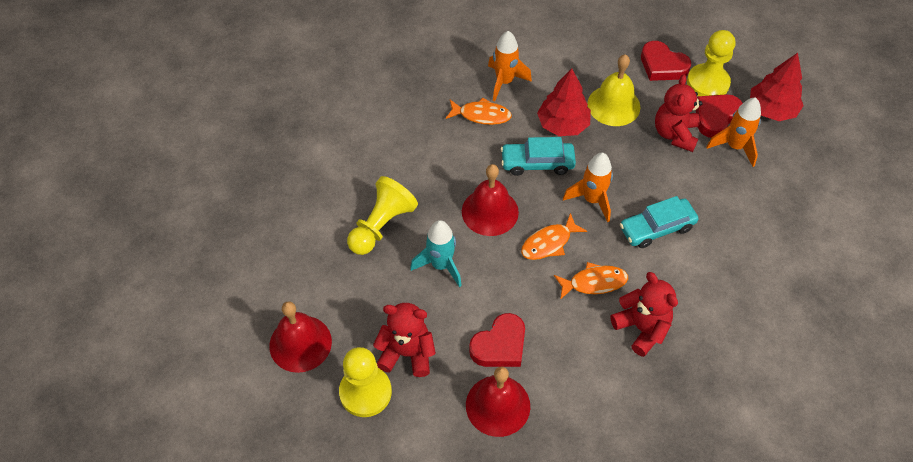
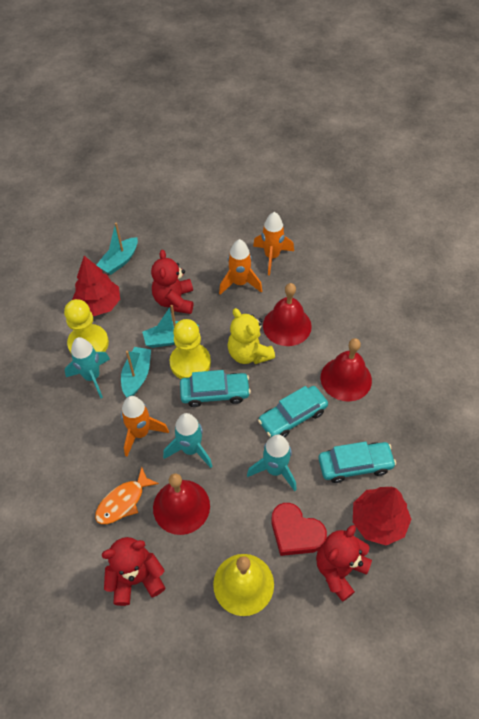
orange fish: [446,97,512,125] [521,213,587,260] [554,262,628,300] = 3 -> [95,467,159,524] = 1
red heart: [469,313,525,367] [641,41,691,81] [696,94,743,138] = 3 -> [272,503,327,556] = 1
turquoise boat: none = 0 -> [97,223,138,275] [121,347,151,398] [142,305,199,348] = 3
turquoise car: [501,137,576,176] [620,196,699,248] = 2 -> [180,370,251,407] [258,386,328,438] [318,442,396,483] = 3
turquoise rocket: [410,220,462,287] = 1 -> [65,337,110,398] [163,413,213,468] [247,434,297,491] = 3
yellow pawn: [339,347,392,417] [347,176,418,255] [687,30,735,96] = 3 -> [64,299,109,353] [170,319,211,379] = 2
yellow teddy bear: none = 0 -> [228,308,275,364] = 1

